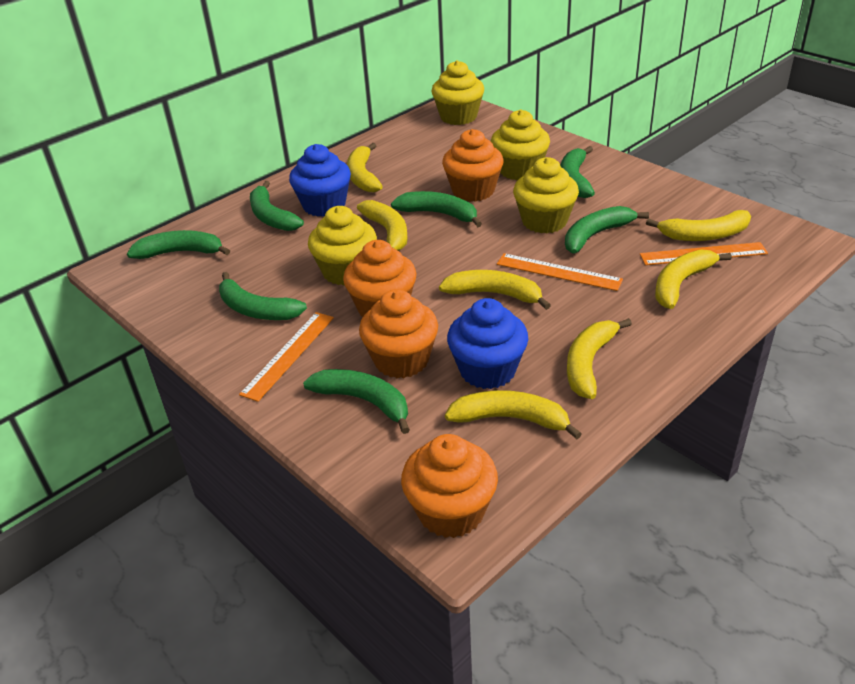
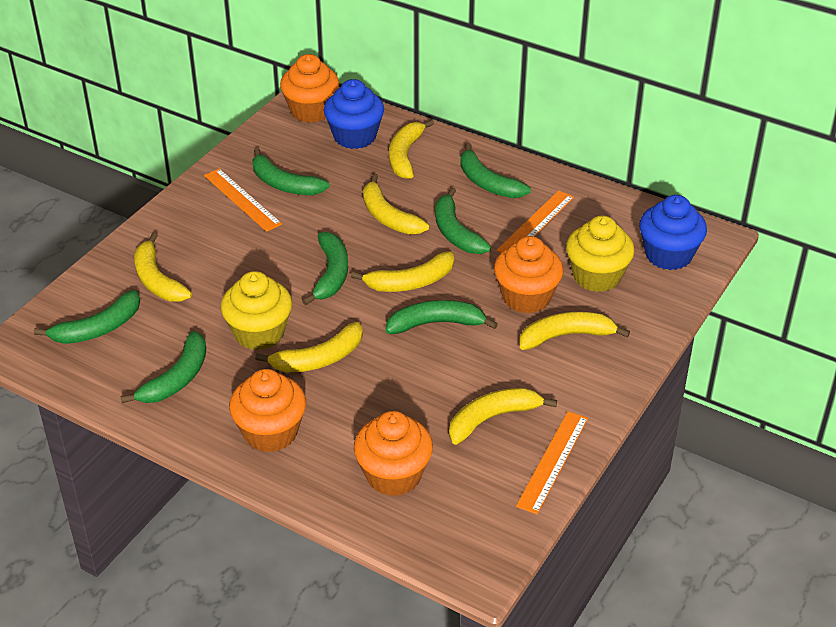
yellow cupcake: [308,206,377,285] [431,60,484,125] [491,109,550,180] [513,157,579,233] = 4 -> [221,271,292,350] [566,215,635,292] = 2

